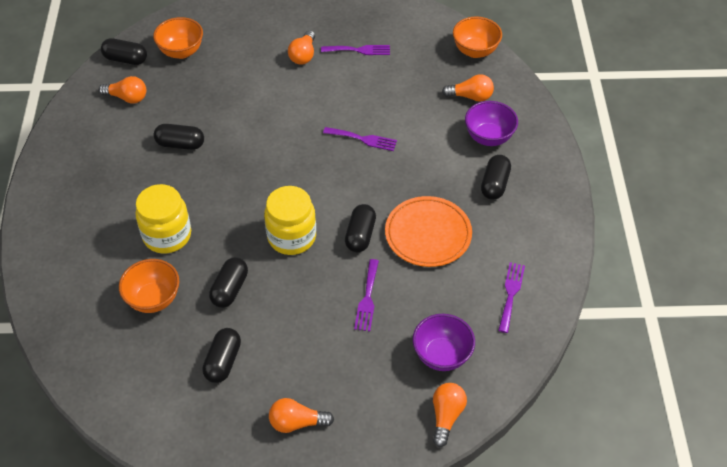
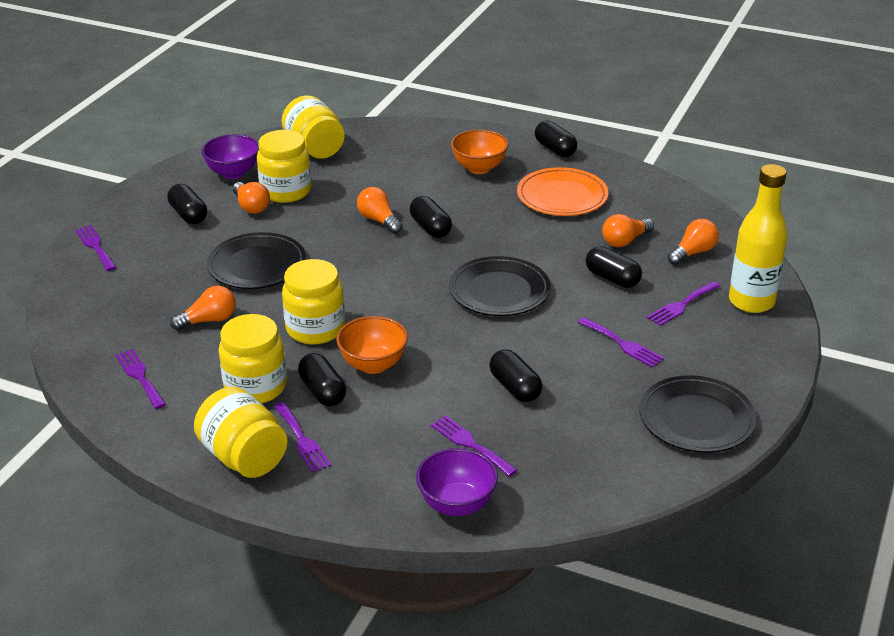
black plate: none = 0 -> [207,232,306,289] [449,256,550,316] [639,375,757,453] = 3
orange bowl: [119,259,179,313] [153,17,203,59] [453,17,502,58] = 3 -> [336,316,408,374] [451,130,509,174] = 2
purple fork: [321,45,390,55] [323,127,397,151] [354,259,379,331] [498,262,525,333] = 4 -> [75,225,117,271] [115,349,166,409] [274,402,331,473] [431,415,517,476] [578,317,664,368] [647,281,721,326] = 6
yellow bottle: none = 0 -> [729,164,788,313] = 1
yellow jar: [135,184,191,253] [264,186,316,255] = 2 -> [194,387,288,478] [219,314,287,404] [257,130,311,203] [282,95,345,159] [282,259,345,345] = 5

